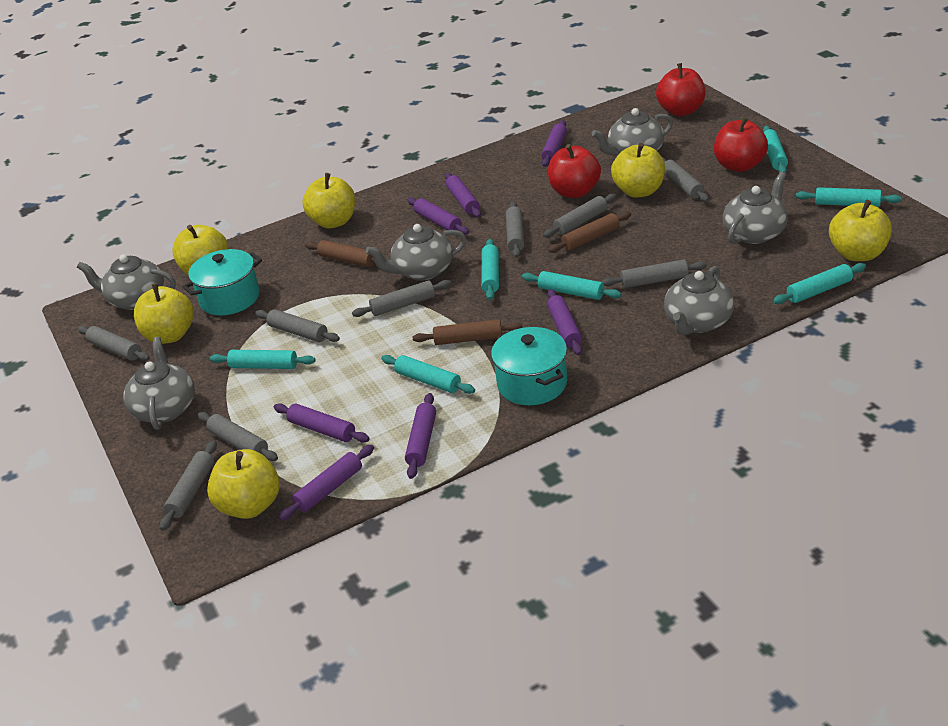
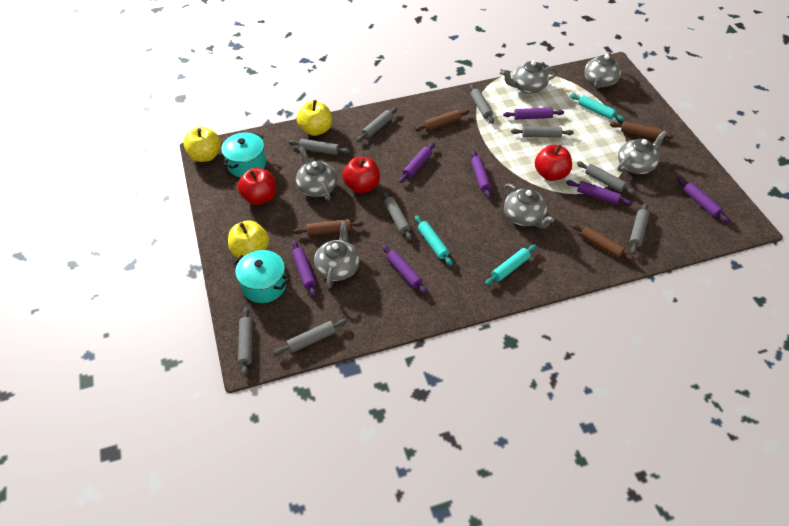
brown rolling pin: [305,240,375,267] [413,319,523,345] [548,212,631,253] = 3 -> [293,219,364,236] [415,110,470,131] [571,223,635,262] [610,121,674,139] = 4
turquoise rolling pin: [210,350,315,369] [381,355,475,394] [481,239,499,300] [522,271,621,300] [763,126,788,173] [773,263,866,304] [796,187,901,207] = 7 -> [415,215,453,266] [485,245,537,286] [570,94,625,121] = 3
yellow apple: [134,283,194,344] [172,225,229,275] [207,449,280,519] [302,173,355,229] [611,143,665,198] [829,200,892,261] = 6 -> [183,126,221,162] [228,220,269,258] [297,100,332,136] = 3

